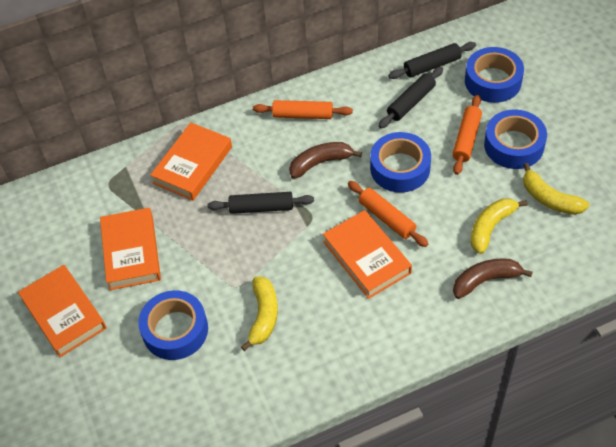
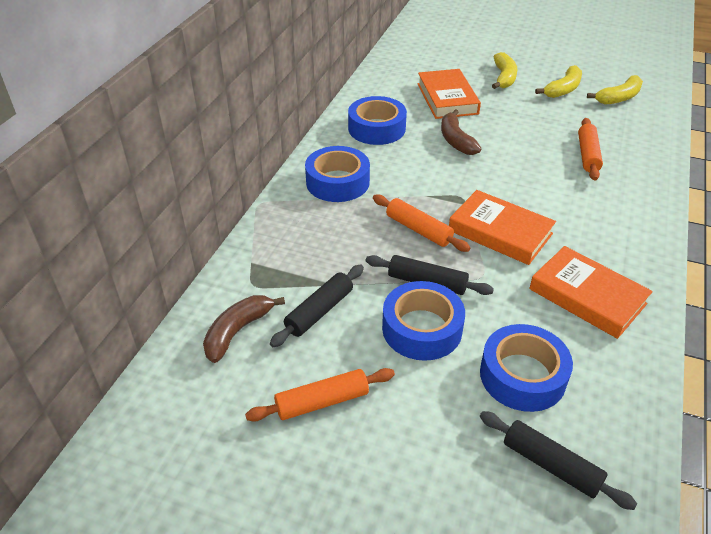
orange book: [18,265,107,357] [100,208,161,290] [150,122,232,201] [323,210,412,299] = 4 -> [417,69,481,119] [449,190,556,265] [529,246,653,339] = 3

